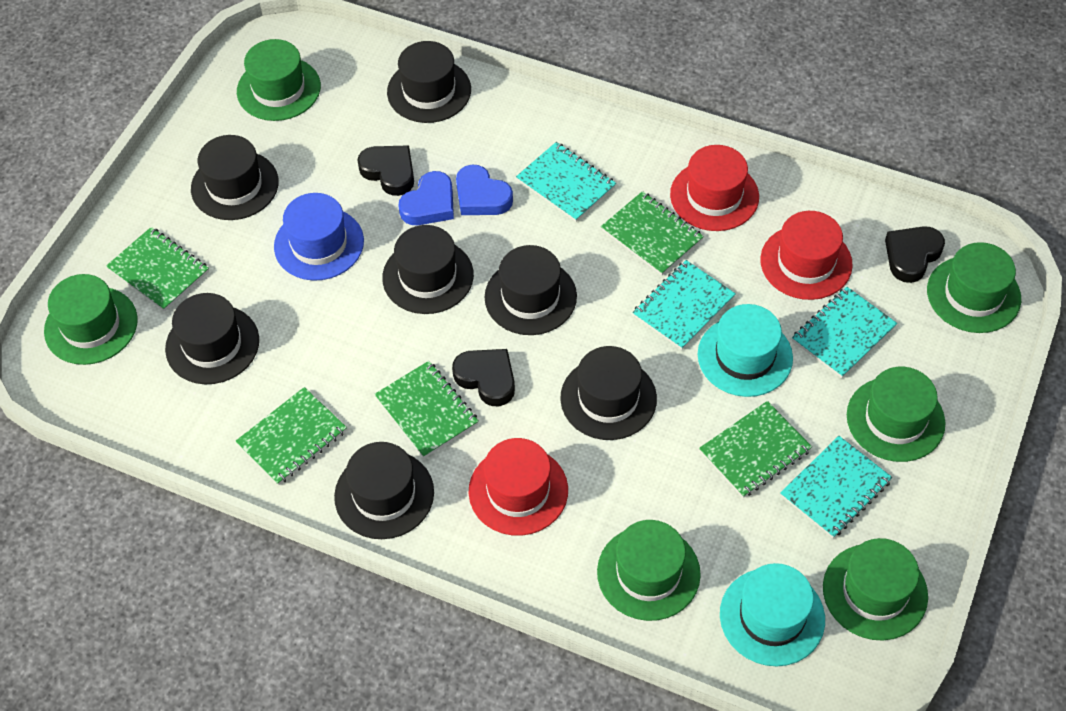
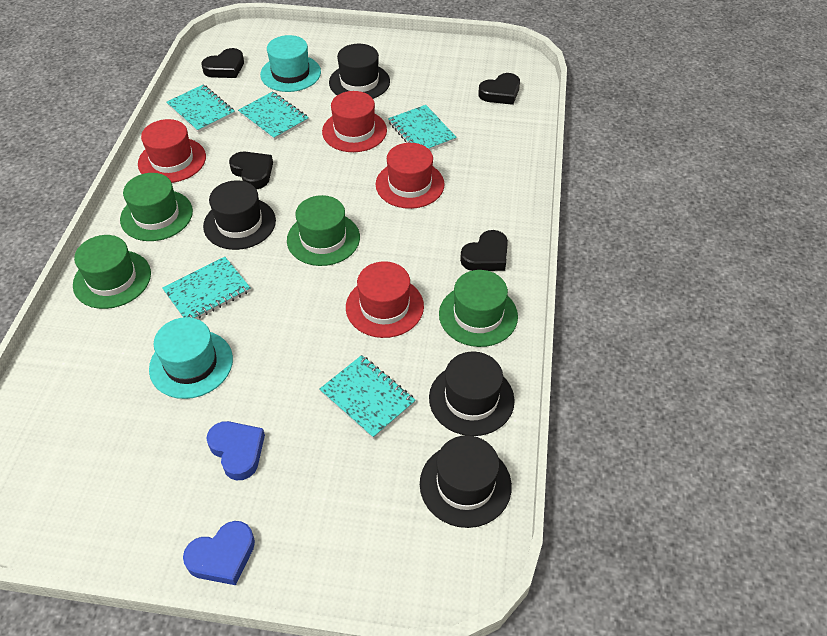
black hat: [165,293,259,384] [191,135,279,220] [334,442,434,539] [382,225,474,314] [387,41,471,123] [484,245,577,335] [560,346,657,440] = 7 -> [203,180,276,250] [329,44,390,99] [420,435,512,528] [429,352,515,436] = 4
black heart: [357,145,414,196] [452,349,515,406] [885,226,945,283] = 3 -> [201,48,244,78] [229,152,273,189] [460,230,508,271] [478,73,520,105] = 4
blue hat: [274,193,364,281] = 1 -> none = 0
green hat: [44,274,138,365] [237,39,321,121] [597,520,701,621] [823,538,928,641] [847,367,945,462] [927,242,1021,333] = 6 -> [73,235,151,309] [120,173,193,241] [287,195,360,266] [439,270,518,347] = 4
green notebook: [106,227,209,311] [236,387,347,485] [374,361,479,458] [601,191,704,275] [699,401,812,498] = 5 -> none = 0
red hat: [469,438,568,536] [670,145,759,231] [760,211,853,300] = 3 -> [138,119,206,183] [322,91,387,152] [346,261,424,338] [376,143,444,209] = 4
turquoise notebook: [516,142,616,222] [632,260,736,350] [780,436,893,538] [792,287,897,378] = 4 -> [162,257,251,319] [167,85,235,133] [238,91,309,140] [319,355,416,439] [388,105,457,150] = 5

